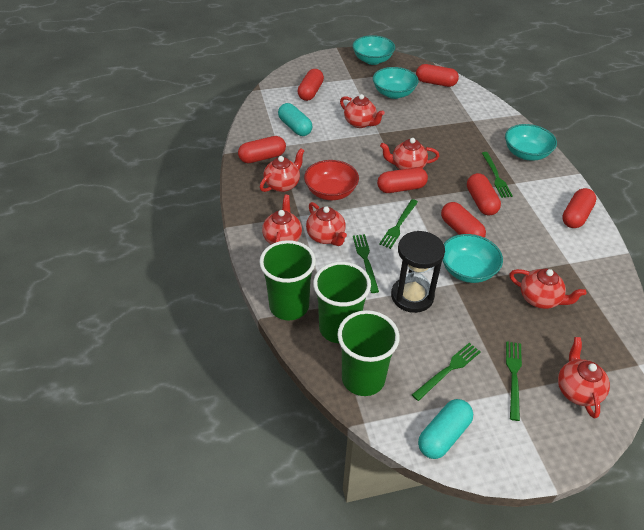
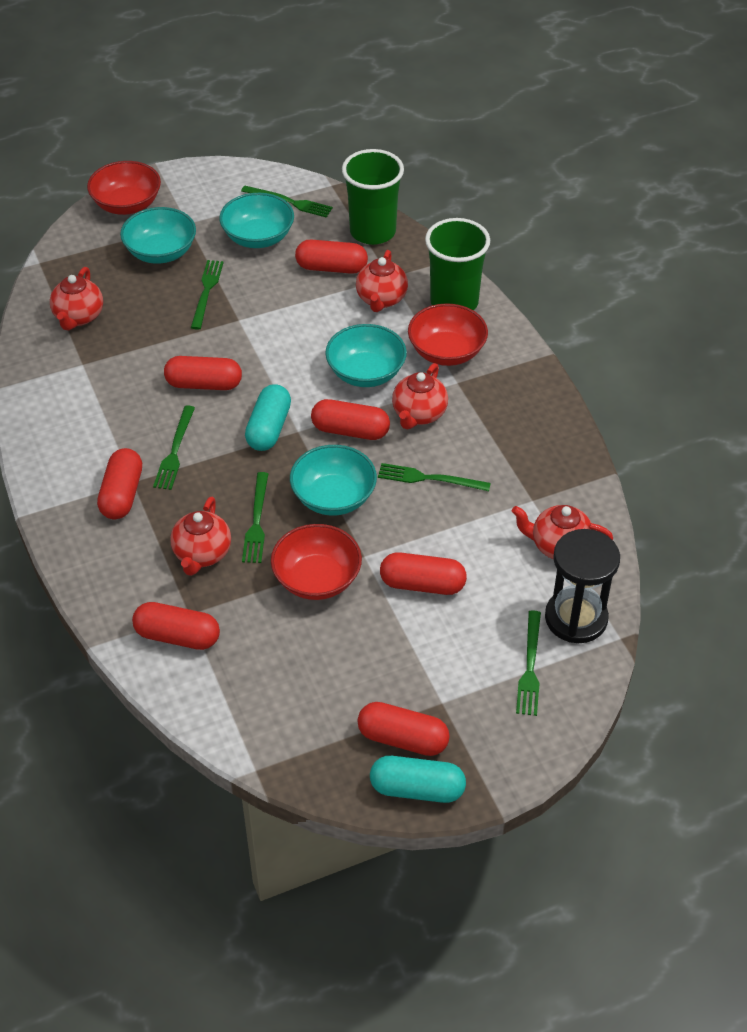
green cup: [259,240,316,320] [313,262,371,343] [337,310,400,396] = 3 -> [342,149,404,245] [425,218,490,311] = 2
green fork: [353,234,379,293] [379,199,418,249] [412,343,481,401] [482,152,513,198] [506,341,522,421] = 5 -> [153,405,195,490] [191,260,224,330] [241,186,333,218] [242,472,268,563] [378,463,491,491] [516,611,541,716] = 6
red bowl: [304,160,359,200] = 1 -> [87,161,161,215] [271,524,362,600] [408,303,488,366] = 3
red teapot: [260,148,305,192] [262,195,302,244] [306,202,347,246] [340,94,385,128] [380,138,439,170] [509,269,586,309] [558,337,610,418] = 7 -> [50,267,103,330] [170,497,231,576] [356,250,408,312] [392,363,448,429] [512,505,613,559] = 5

